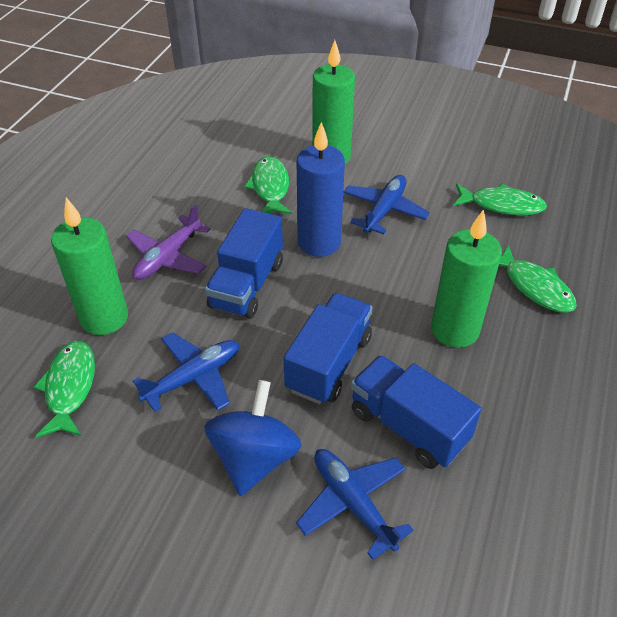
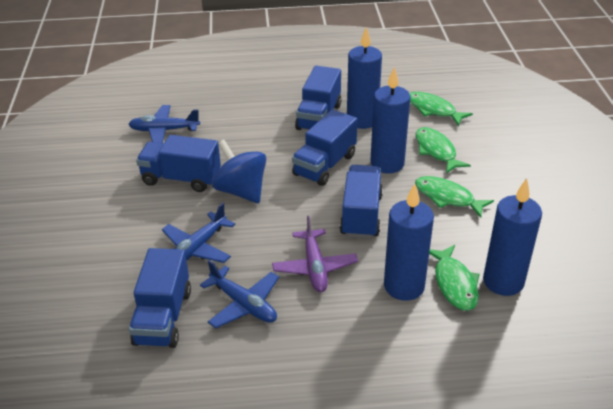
blue candle: [297,122,345,257] = 1 -> [347,27,382,129] [370,67,411,173] [384,183,434,301] [483,178,542,296] = 4
blue truck: [205,208,283,319] [284,293,372,404] [351,355,482,469] = 3 -> [129,248,191,348] [136,135,221,192] [292,109,358,186] [295,66,341,130] [340,165,383,238] = 5
green candle: [51,198,128,335] [312,40,355,164] [431,209,502,348] = 3 -> none = 0

